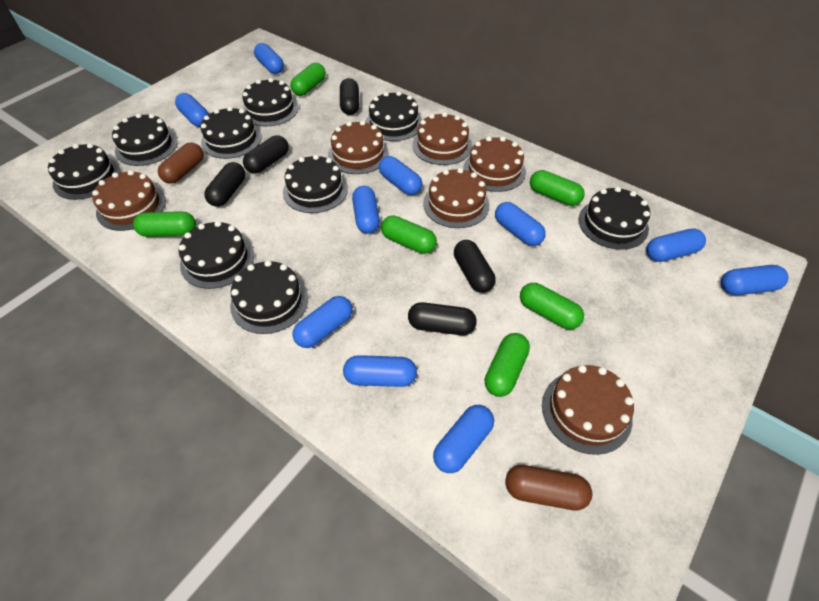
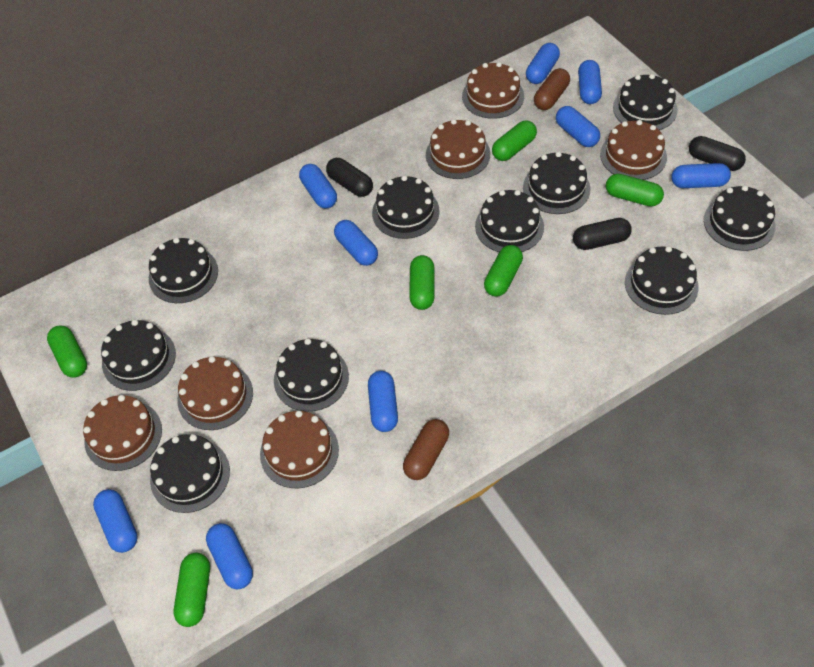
black cake: [48,143,121,200] [112,113,178,166] [179,221,254,289] [201,107,262,159] [230,260,308,334] [242,78,299,126] [283,155,348,213] [365,91,422,141] [578,187,650,250] = 9 -> [101,320,176,391] [149,238,218,303] [150,434,230,513] [274,338,349,412] [372,175,440,239] [475,190,544,252] [523,152,590,214] [613,74,678,130] [625,246,699,315] [704,185,775,251] = 10
black capsule: [204,162,245,207] [243,135,289,174] [340,78,359,115] [408,302,477,335] [454,240,496,293] = 5 -> [326,158,373,197] [573,218,632,250] [689,136,746,171] = 3
blue capsule: [175,93,209,127] [254,43,284,74] [292,296,353,348] [343,355,417,387] [352,186,380,234] [379,156,422,195] [433,405,494,473] [495,202,546,246] [646,229,706,262] [721,265,788,295] = 10 -> [93,489,138,553] [206,523,253,589] [299,164,337,209] [334,220,378,266] [368,371,398,432] [526,43,560,84] [556,106,600,147] [578,60,602,104] [671,163,731,188] = 9

